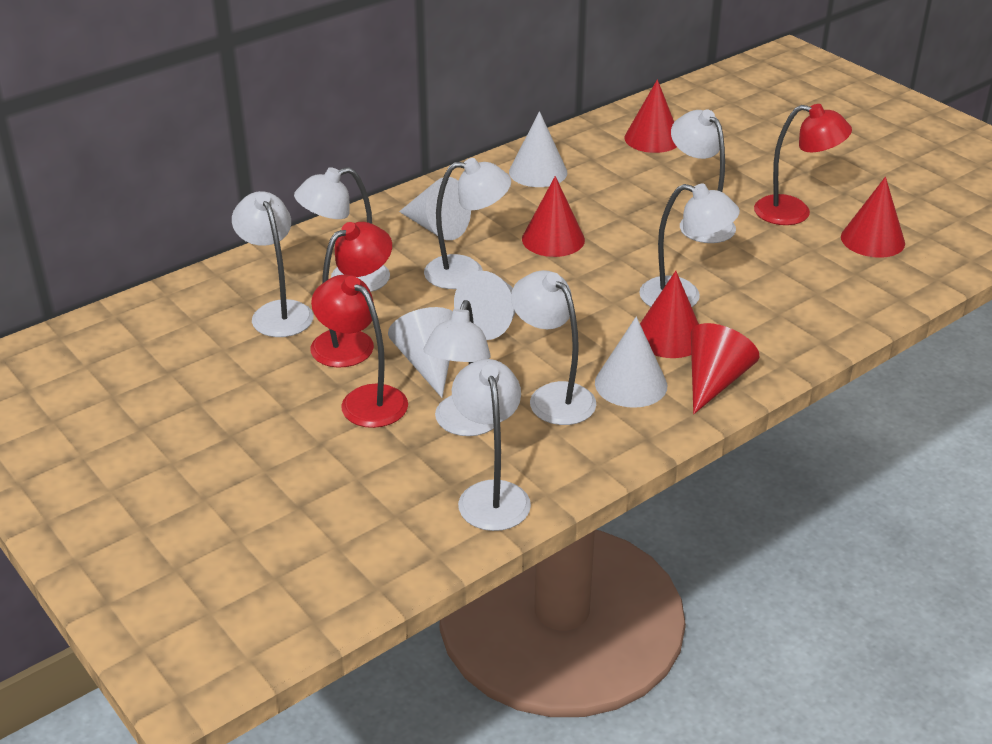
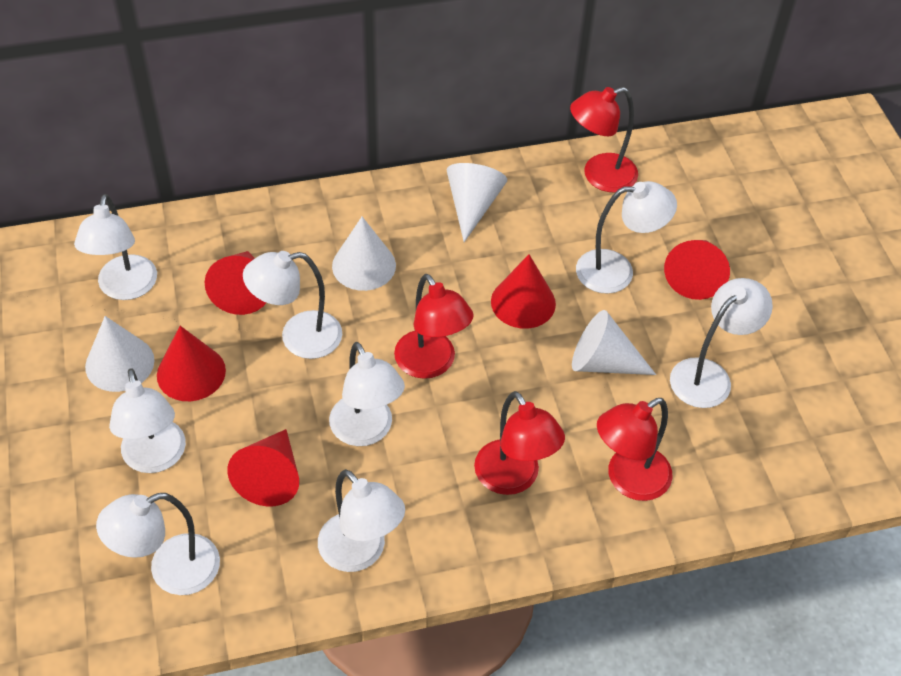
red lamp: [310,222,392,368] [311,275,408,428] [754,104,852,225] = 3 -> [394,274,474,379] [474,391,565,495] [570,87,638,192] [597,398,673,501] = 4
white cone: [388,307,453,398] [399,177,471,240] [454,271,516,340] [509,111,568,187] [595,317,667,408] = 5 -> [85,316,154,392] [332,217,396,291] [446,163,507,242] [572,310,656,375] = 4

